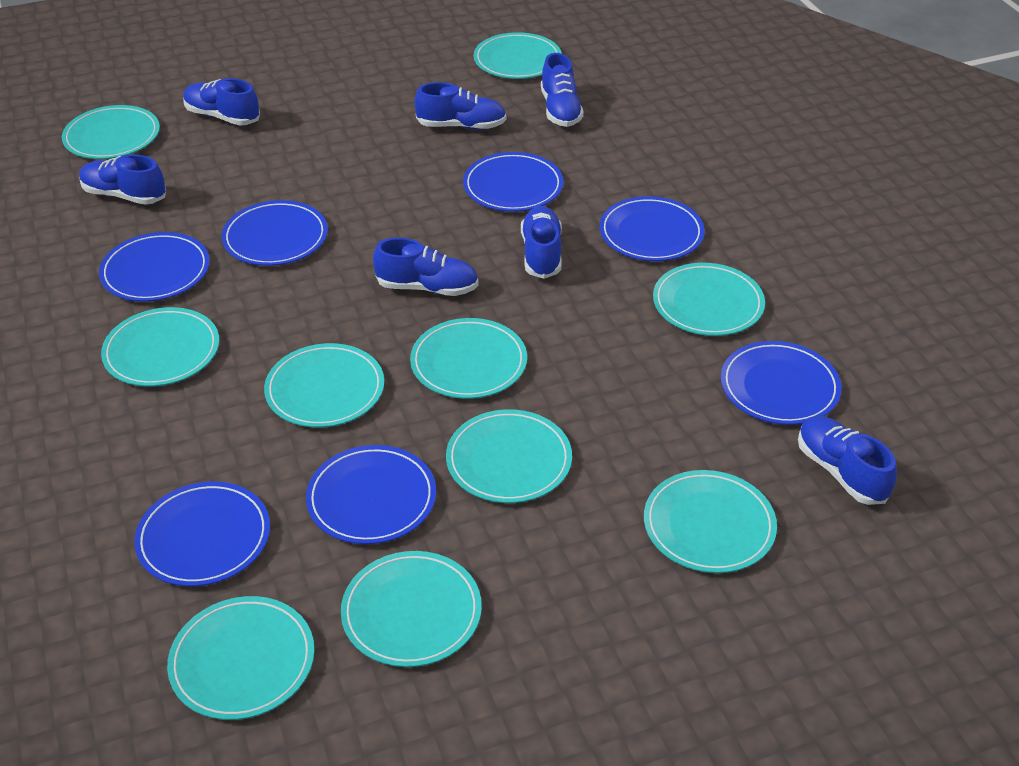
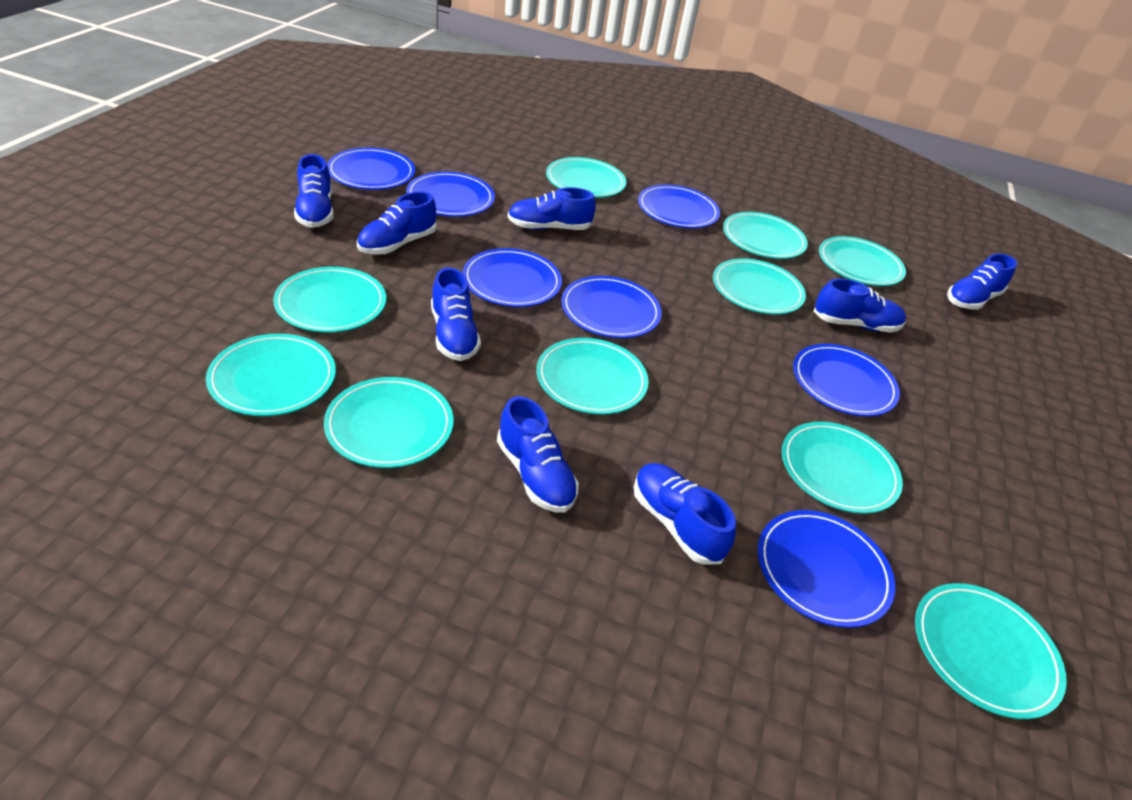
blue shoe: [79,154,166,205] [183,78,260,126] [373,238,479,296] [414,82,506,130] [521,206,562,279] [541,53,584,127] [798,416,897,505] = 7 -> [294,154,334,228] [357,191,436,255] [431,267,481,361] [497,396,579,513] [507,187,596,230] [634,463,736,565] [814,278,906,333] [947,254,1017,310] = 8

